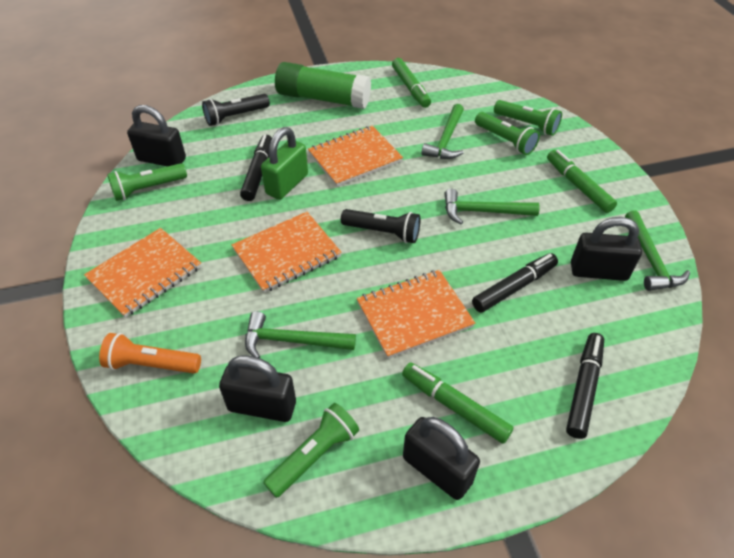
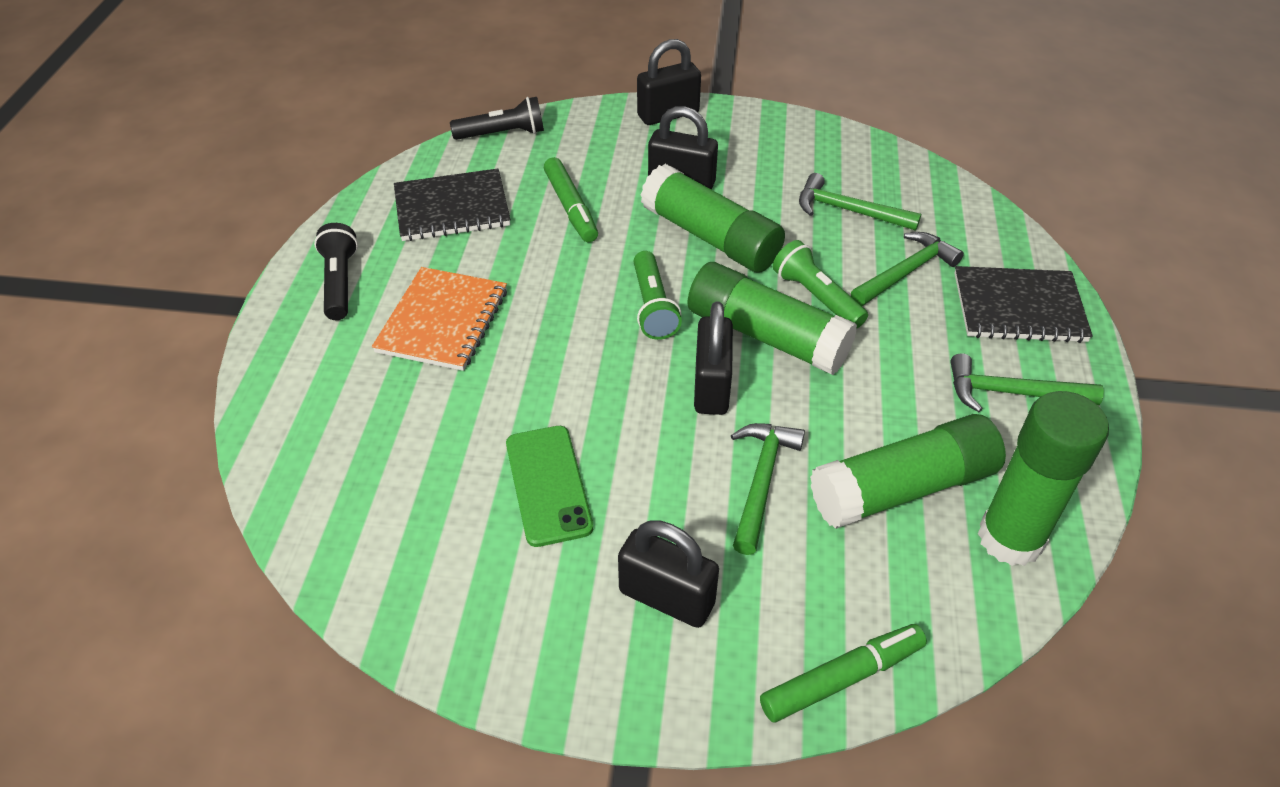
black marker: [240,135,272,201] [472,253,558,313] [566,333,604,439] = 3 -> none = 0
black notebook: none = 0 -> [394,168,511,241] [954,266,1093,343] = 2
green flashlight: [107,163,187,201] [263,403,359,498] [475,112,540,155] [494,100,562,136] = 4 -> [633,251,682,340] [773,240,868,329] = 2
green glue stick: [275,62,371,109] = 1 -> [641,164,785,273] [687,262,857,375] [810,414,1006,529] [978,391,1109,566] = 4
green marker: [392,58,431,108] [402,363,514,444] [547,150,617,213] = 3 -> [544,157,598,242] [760,624,927,723] = 2
green padlock: [261,127,308,200] = 1 -> none = 0
green phone: none = 0 -> [506,426,593,547] = 1
orange flashlight: [99,333,201,374] = 1 -> none = 0
orange notebook: [84,228,202,318] [232,212,342,293] [308,126,403,187] [357,270,475,359] = 4 -> [372,267,507,371] = 1

